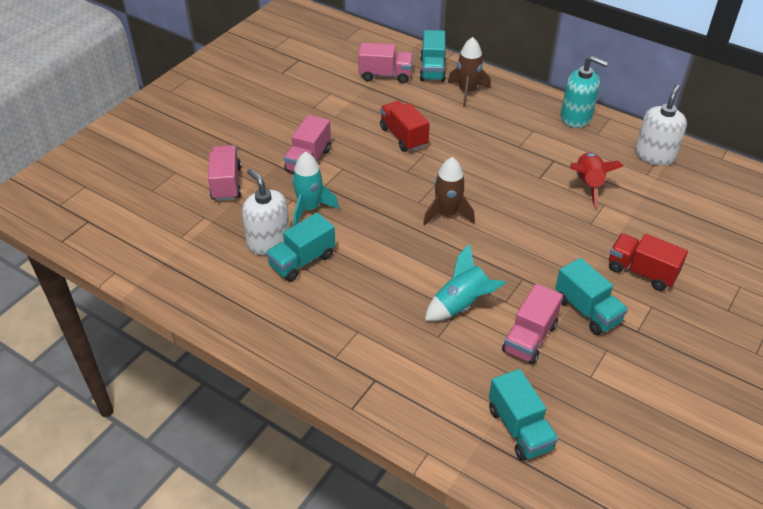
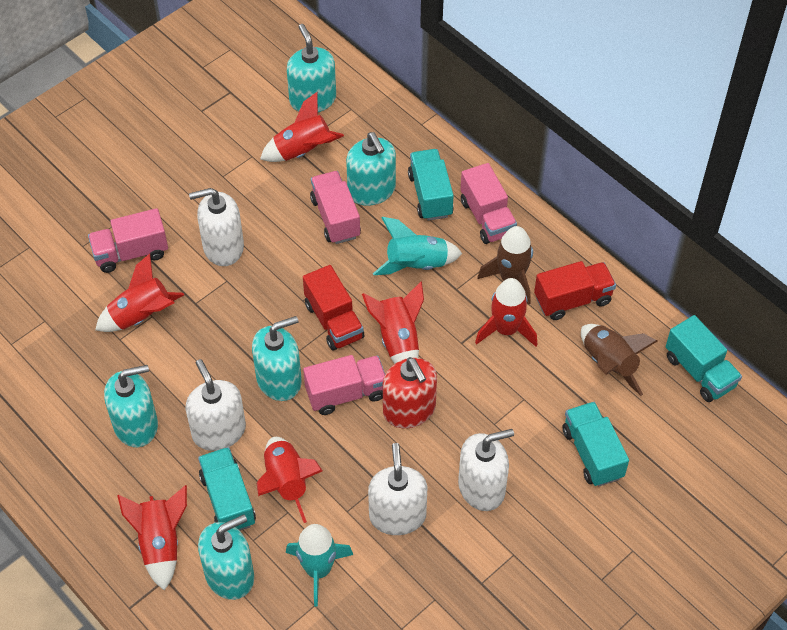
red rocket: [570,153,623,208] = 1 -> [95,254,184,332] [117,485,187,591] [257,437,323,523] [260,92,344,162] [362,282,424,364] [475,278,537,347] = 6
red soap dispenser: none = 0 -> [383,357,437,428] = 1
turquoise soap dispenser: [561,56,608,128] = 1 -> [104,365,158,447] [198,514,254,600] [252,316,302,401] [287,24,336,112] [346,132,396,206] = 5
white soap dispenser: [242,168,290,255] [635,85,687,166] = 2 -> [186,359,246,451] [189,188,244,266] [368,443,428,535] [458,429,514,511] = 4

